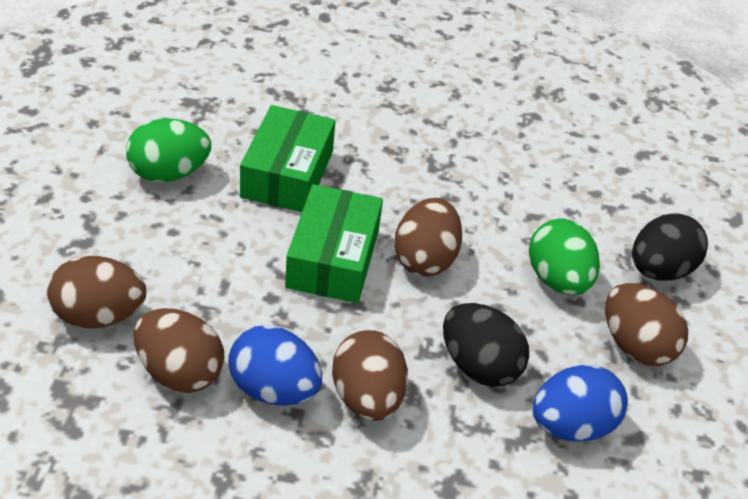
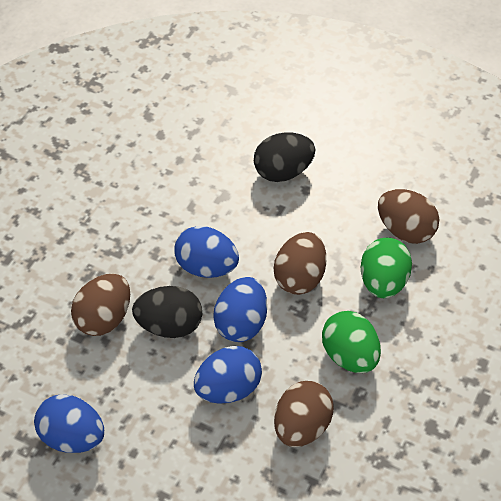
blue egg: [228,325,322,406] [533,364,628,442] = 2 -> [34,394,104,453] [174,226,239,278] [194,346,262,404] [213,277,267,342] = 4
brown egg: [47,256,146,328] [134,308,225,393] [332,330,408,421] [394,198,463,277] [605,283,688,366] = 5 -> [71,274,130,336] [274,232,326,295] [274,381,334,447] [378,189,440,244] = 4
green box: [240,105,335,212] [285,184,383,303] = 2 -> none = 0

